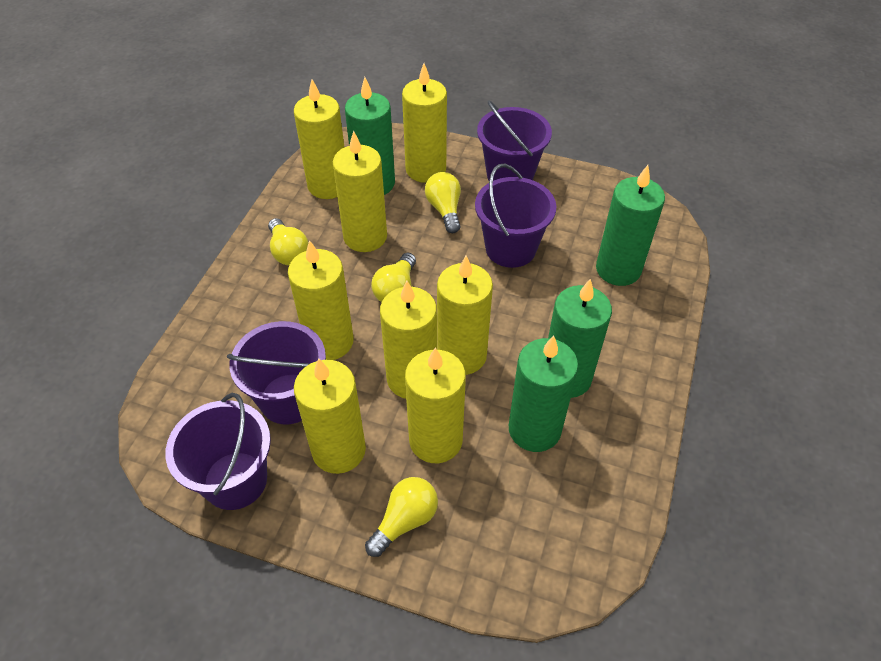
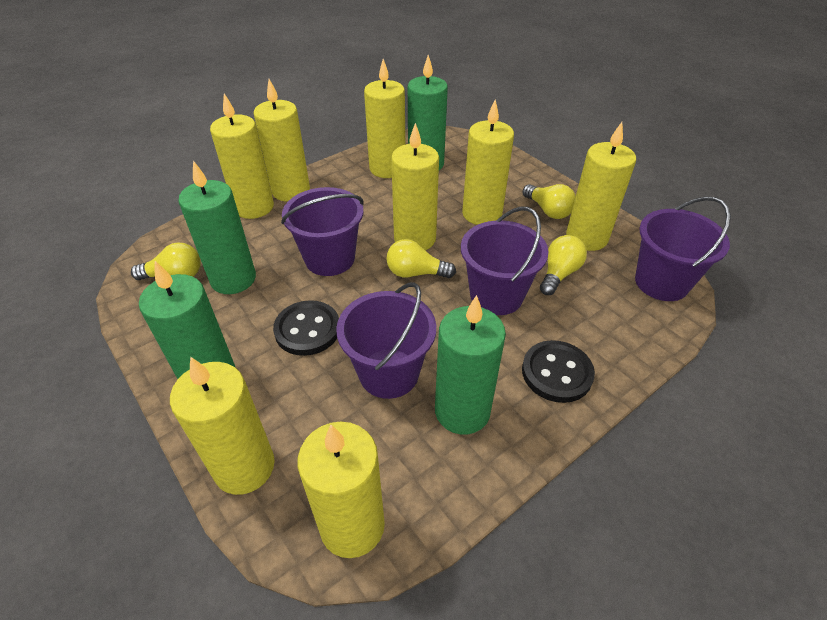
black button: none = 0 -> [273,300,339,356] [522,340,595,403] = 2

